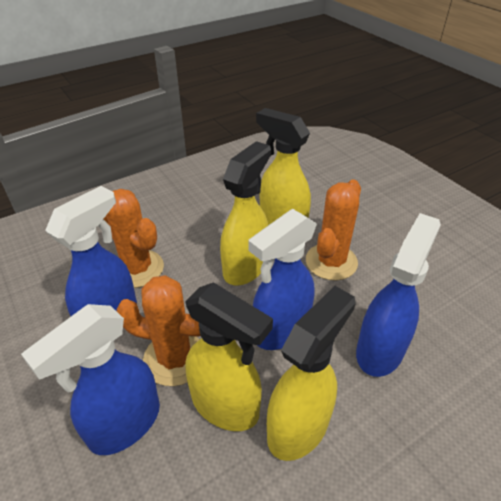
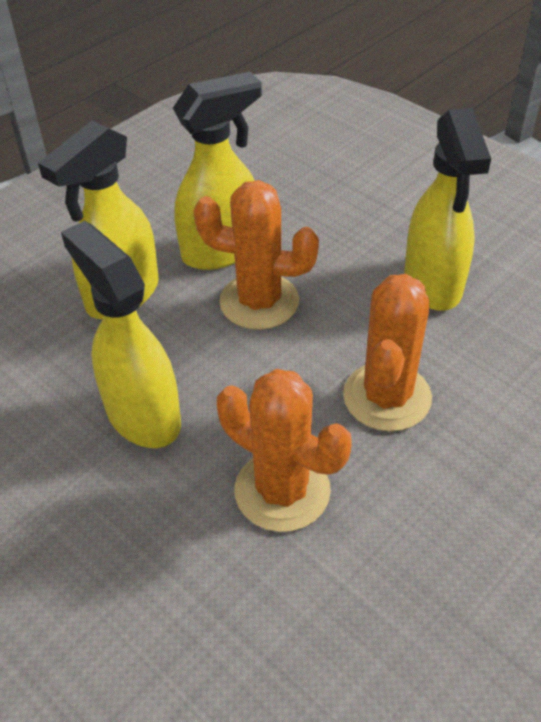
blue spray bottle: [21,304,160,455] [45,186,137,316] [248,209,317,350] [356,213,441,377] = 4 -> none = 0

